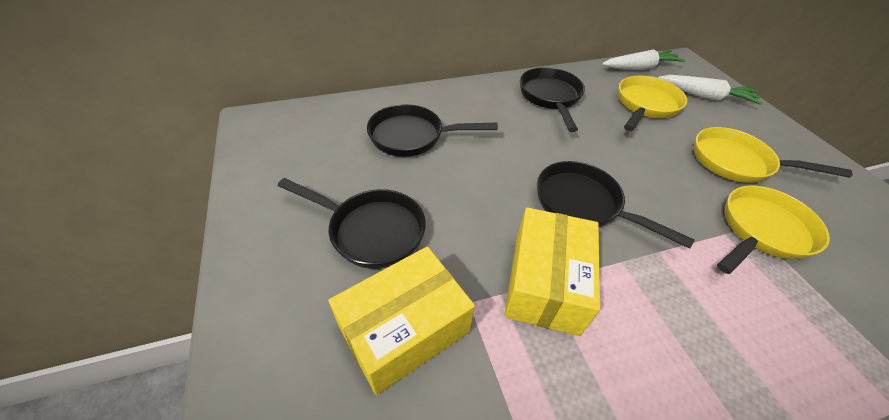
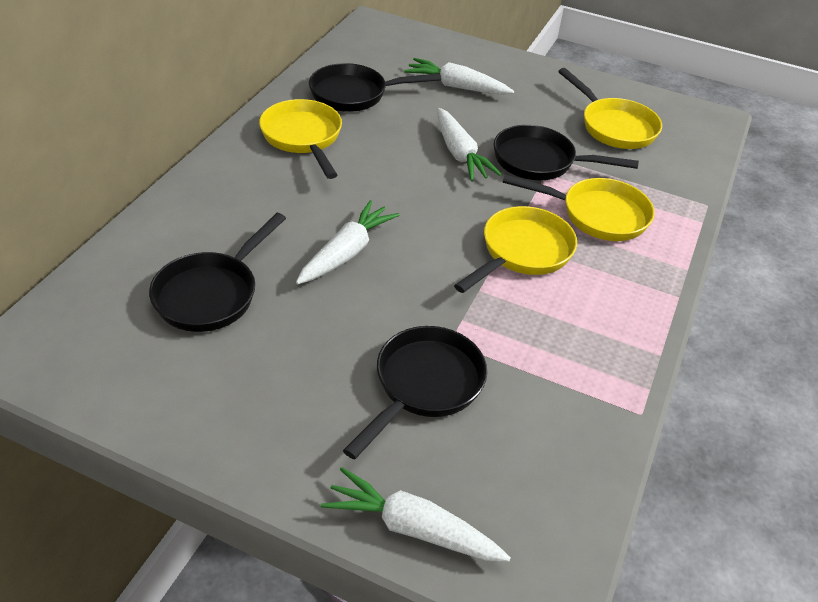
white carrot: [602,49,685,70] [658,75,762,105] = 2 -> [296,200,399,284] [321,467,511,562] [404,58,514,95] [437,108,502,181] = 4
yellow box: [328,247,475,395] [504,207,600,336] = 2 -> none = 0
yellow pan: [618,76,687,131] [694,127,852,183] [717,186,830,274] = 3 -> [259,99,342,179] [454,206,577,293] [502,174,655,241] [558,68,662,149] = 4

